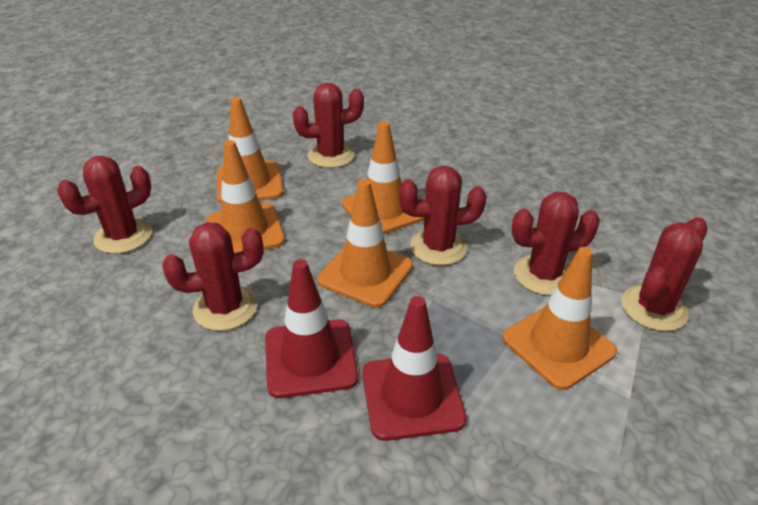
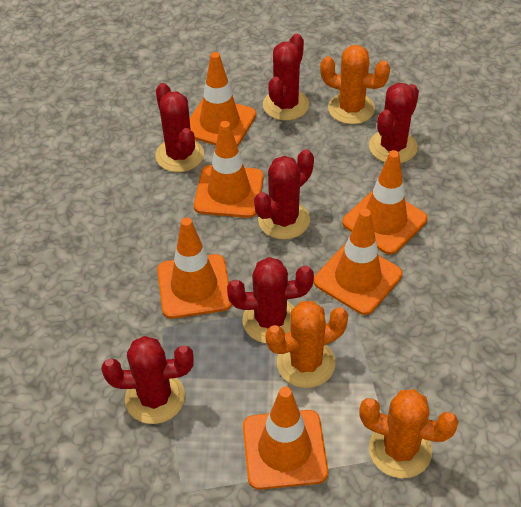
orange cactus: none = 0 -> [265,301,348,388] [320,45,390,124] [359,389,459,478] = 3
orange traffic cone: [206,140,285,253] [217,97,283,204] [318,179,413,308] [342,121,424,234] [503,247,617,390] = 5 -> [157,217,232,319] [190,52,256,146] [194,121,264,218] [243,387,328,490] [314,209,402,315] [342,150,427,255] = 6
red traffic cone: [265,259,358,398] [362,296,467,441] = 2 -> none = 0

